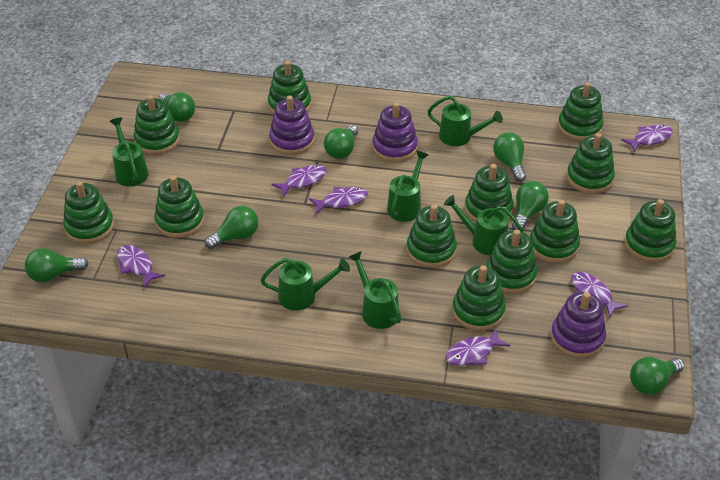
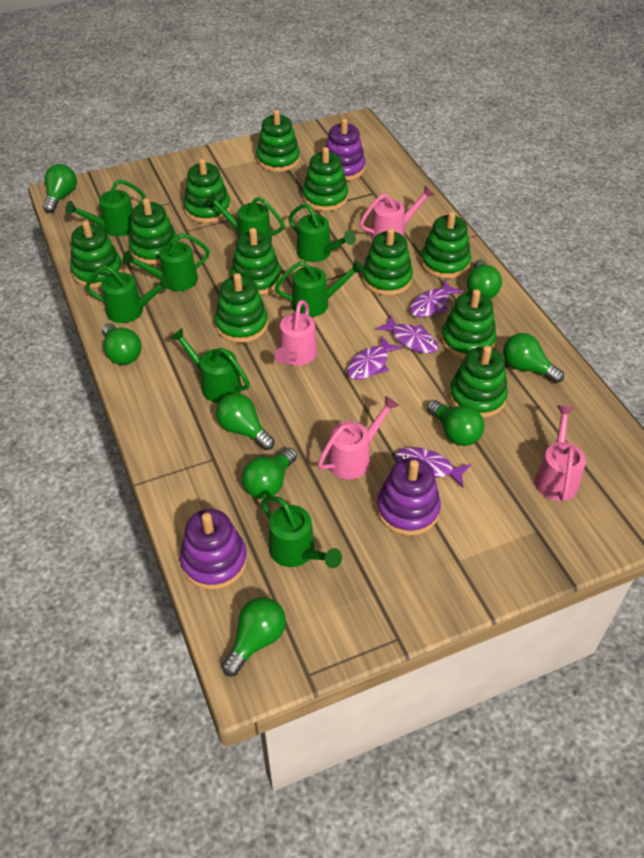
green light bulb: [25,248,89,282] [159,92,195,122] [205,206,259,249] [324,125,358,159] [493,132,526,182] [512,181,549,230] [630,357,684,395] = 7 -> [43,164,77,213] [102,323,141,365] [216,393,275,450] [222,597,286,676] [242,448,297,499] [427,400,485,446] [467,259,502,299] [503,333,564,383] = 8
green stacking toy: [63,181,114,244] [134,95,180,155] [154,176,204,238] [268,61,311,114] [407,204,457,268] [452,265,506,331] [465,164,514,222] [486,229,537,294] [530,200,580,263] [558,82,604,141] [567,133,615,194] [624,199,676,263] = 12 -> [70,220,123,288] [129,198,177,265] [184,158,231,223] [214,273,268,343] [230,228,281,295] [256,110,300,172] [302,147,348,211] [362,228,413,296] [421,211,471,279] [441,289,496,359] [449,346,508,418] = 11
green watering can: [110,118,149,186] [260,258,350,311] [349,251,401,329] [387,151,429,222] [428,96,503,146] [444,195,524,255] = 6 -> [65,179,146,237] [85,265,172,323] [122,233,210,291] [170,328,250,403] [205,192,284,241] [261,496,342,568] [275,260,364,317] [288,203,356,262] = 8
pink watering can: none = 0 -> [274,300,317,366] [318,396,399,479] [360,185,434,240] [535,406,586,501] = 4
purple fish: [117,245,165,288] [272,165,327,197] [309,187,368,214] [446,328,510,366] [571,272,628,318] [621,125,673,152] = 6 -> [347,336,403,380] [376,316,438,354] [395,447,471,487] [409,280,463,317] = 4

